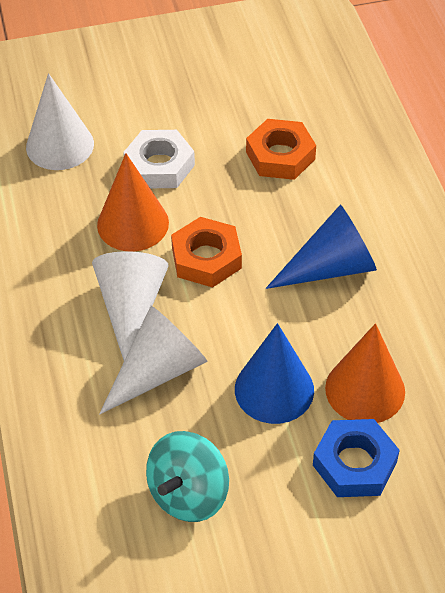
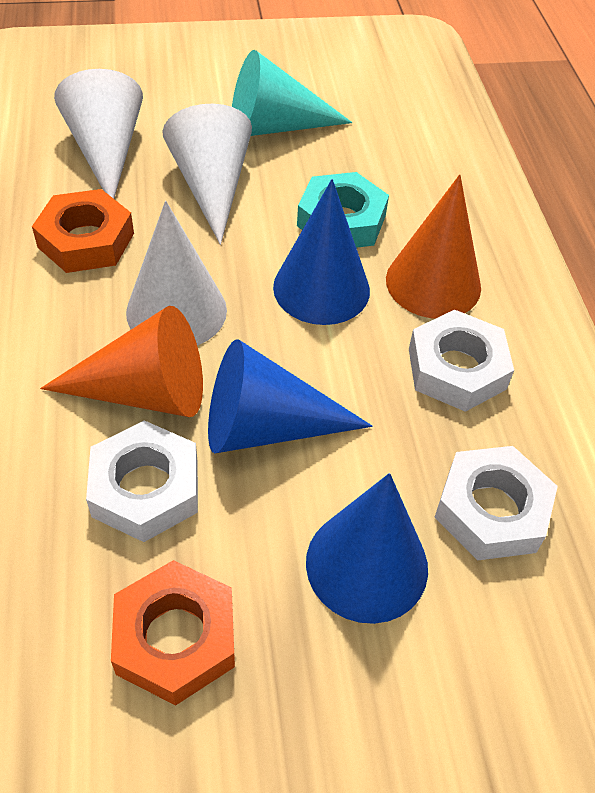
blue cone: [235,323,314,424] [266,205,377,289] = 2 -> [208,339,372,453] [273,179,370,325] [306,473,428,624] = 3
blue nut: [313,419,400,497] = 1 -> none = 0
turquoise cone: none = 0 -> [232,50,352,136] = 1
turquoise nut: none = 0 -> [297,172,389,248] = 1
turquoise spinning top: [146,431,229,522] = 1 -> none = 0
white nut: [123,130,195,188] = 1 -> [86,420,198,542] [409,310,514,412] [435,446,558,560] = 3

